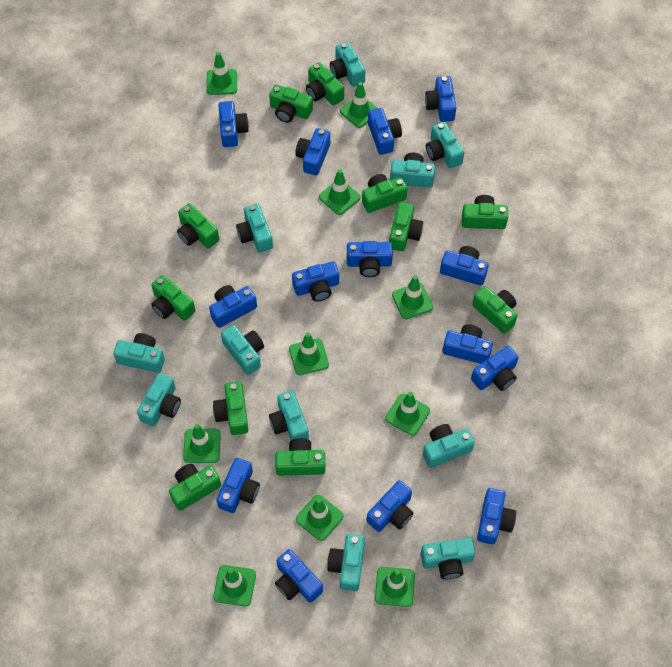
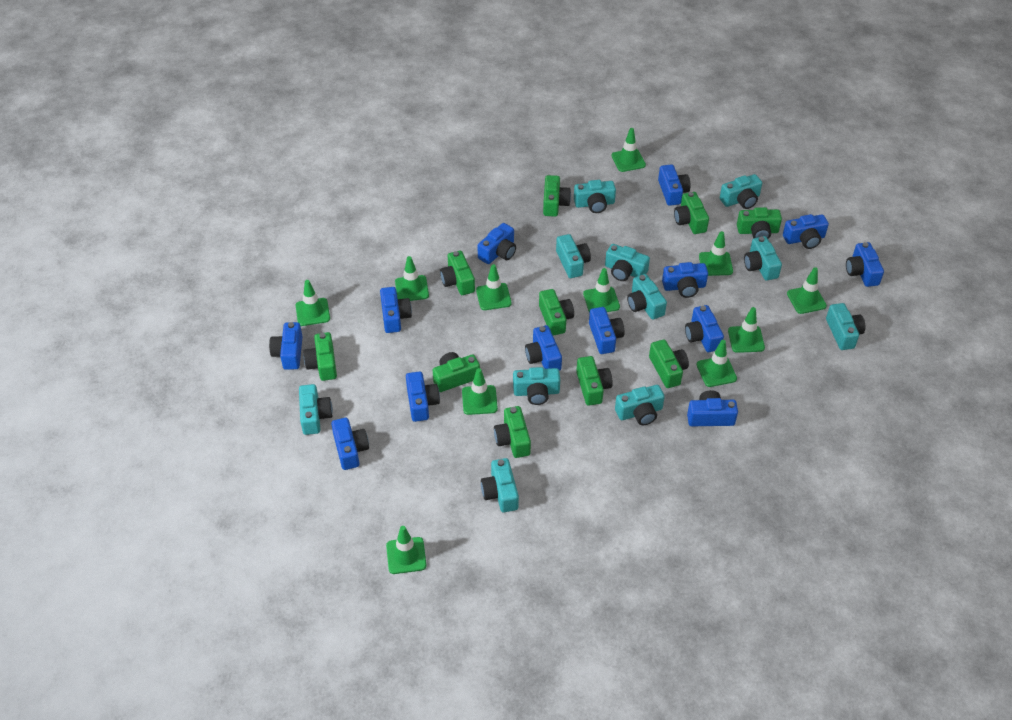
blue camera: [209,285,257,328] [216,458,260,513] [218,101,249,147] [275,549,323,603] [292,261,339,302] [295,128,330,175] [347,241,393,277] [367,480,414,532] [368,108,402,155] [425,76,456,122] [440,246,489,286] [442,325,493,364] [471,346,519,391] [477,488,516,545] = 14 -> [269,322,303,370] [331,418,369,470] [380,287,412,333] [406,371,440,422] [477,223,516,264] [525,325,562,371] [589,307,624,354] [658,164,690,206] [662,262,708,298] [685,305,724,352] [687,390,738,426] [783,214,829,249] [846,242,884,287] = 13
green camera: [151,275,195,321] [169,464,221,511] [177,203,219,249] [213,382,248,435] [269,85,313,123] [275,438,326,476] [306,62,344,106] [362,174,408,213] [389,202,423,251] [462,195,508,229] [472,286,517,334] = 11 -> [303,332,337,381] [433,352,480,392] [440,250,475,295] [494,406,531,458] [539,289,574,336] [543,175,571,217] [576,356,613,406] [649,340,689,388] [674,192,709,234] [737,207,782,239] = 10
green traffic cone: [183,424,221,463] [207,52,237,95] [213,565,256,607] [289,333,329,375] [296,495,343,541] [319,169,361,215] [340,82,377,128] [375,567,415,607] [385,392,430,436] [392,275,433,319] = 10 -> [296,280,330,326] [386,526,426,574] [395,256,429,301] [462,368,498,415] [476,264,512,310] [583,268,620,313] [611,128,646,172] [697,340,737,387] [699,231,733,276] [728,307,765,353] [787,267,827,314] = 11

